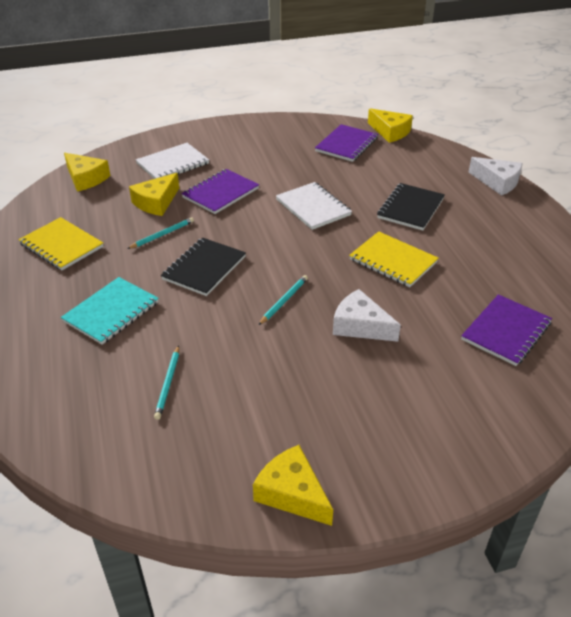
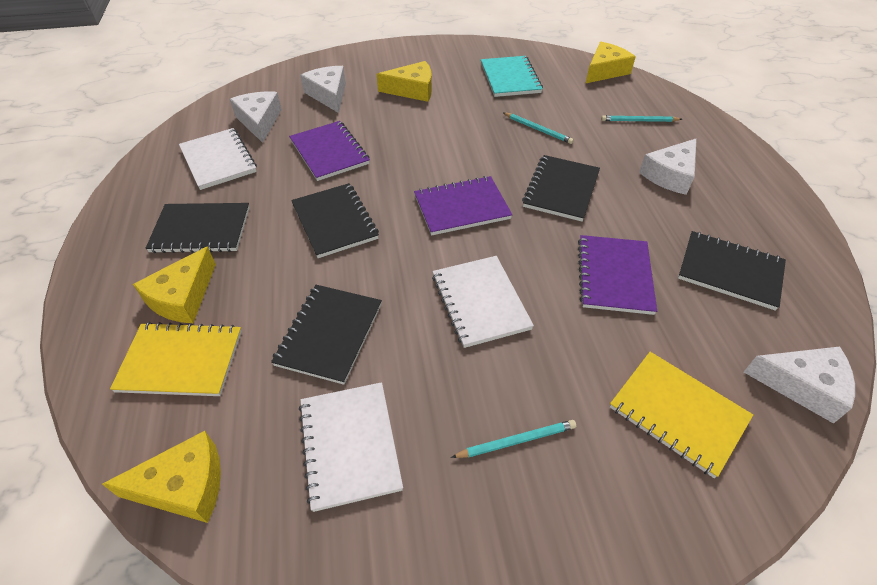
black notebook: [161,237,246,296] [377,183,445,231] = 2 -> [145,203,250,253] [271,285,382,385] [291,183,379,258] [522,155,600,222] [678,231,786,311] = 5
white cheese: [333,289,401,342] [469,157,522,196] = 2 -> [230,91,282,143] [300,66,346,113] [639,138,697,195] [744,347,855,424] = 4
white notebook: [136,143,209,179] [276,182,352,230] = 2 -> [179,128,257,190] [299,382,403,512] [432,256,534,348] = 3

